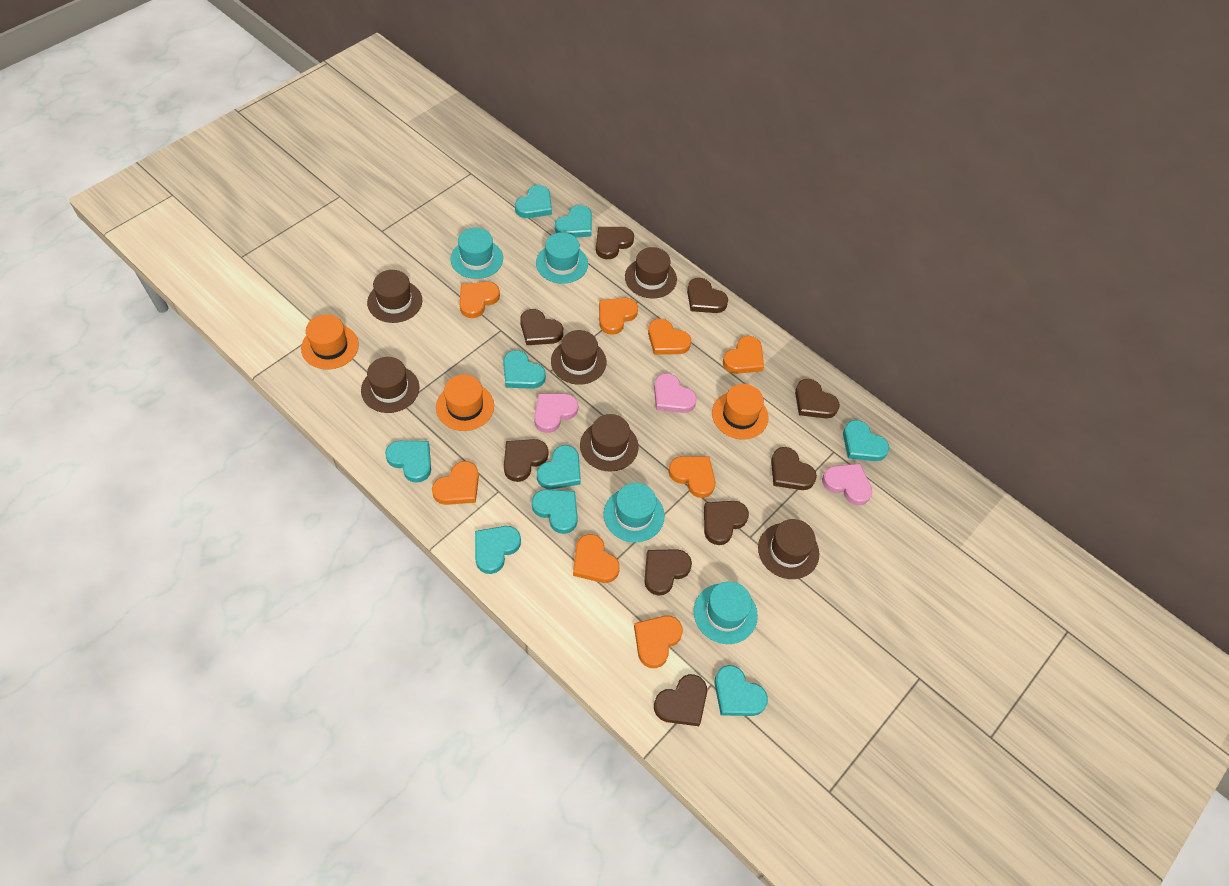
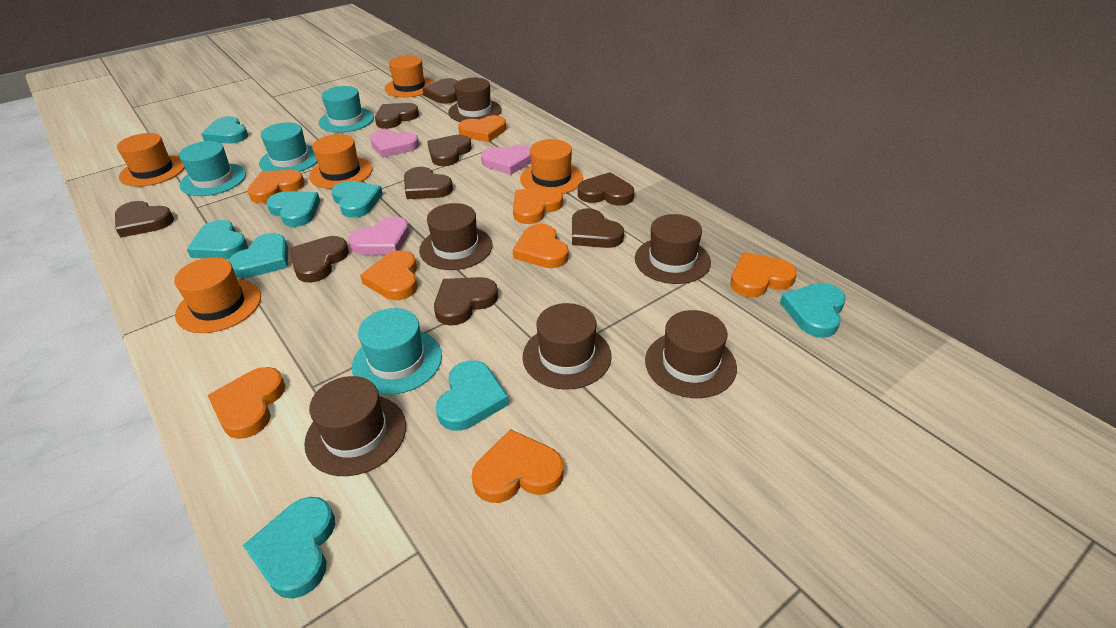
orange hat: [301,314,359,369] [436,374,494,431] [712,384,769,440] = 3 -> [117,133,185,187] [174,257,261,333] [309,134,372,189] [385,55,434,97] [520,139,583,194] = 5
turquoise heart: [385,441,431,483] [475,526,521,574] [503,350,546,389] [515,185,552,218] [532,489,578,534] [537,445,581,489] [555,205,592,238] [714,665,768,716] [843,420,889,461] = 9 -> [186,220,248,259] [201,116,248,144] [228,233,288,278] [243,497,335,599] [266,191,320,227] [331,181,383,218] [436,360,509,431] [780,283,846,338] = 8

